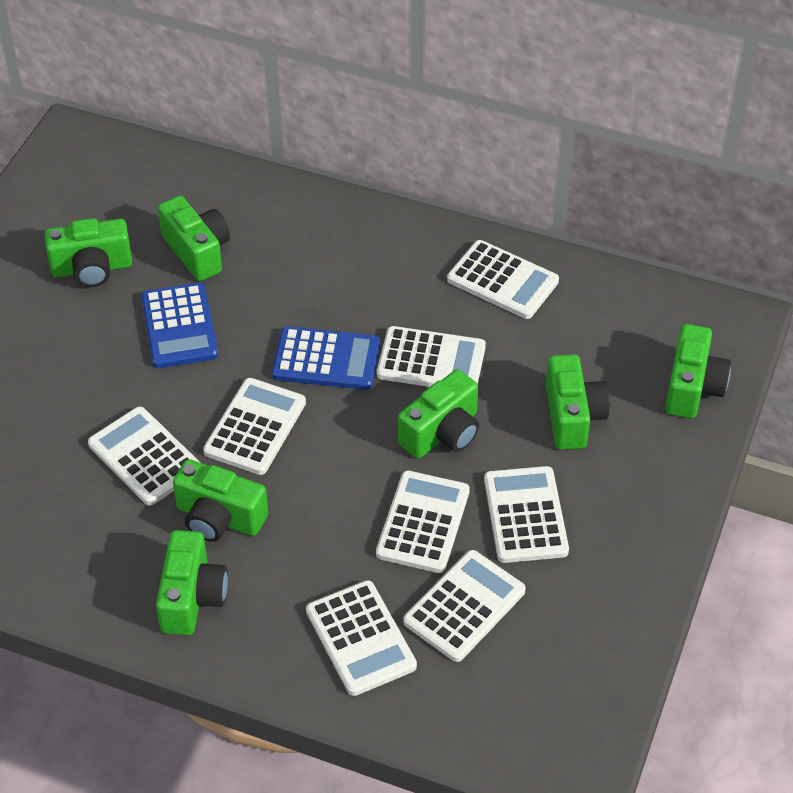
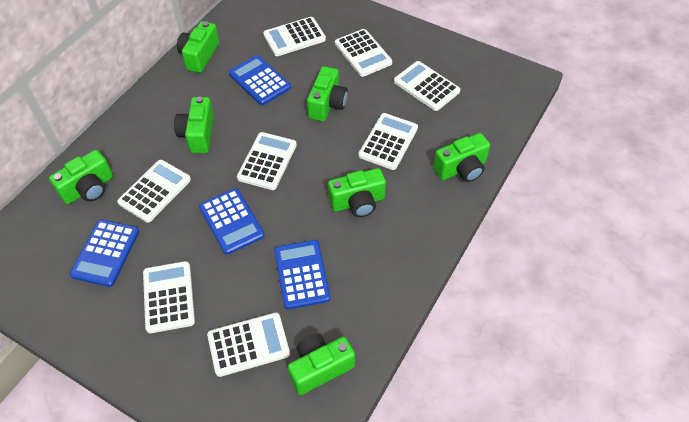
blue calculator: [141,283,218,368] [272,326,380,390] = 2 -> [70,219,139,287] [199,188,265,255] [229,55,291,105] [274,240,330,310] = 4

